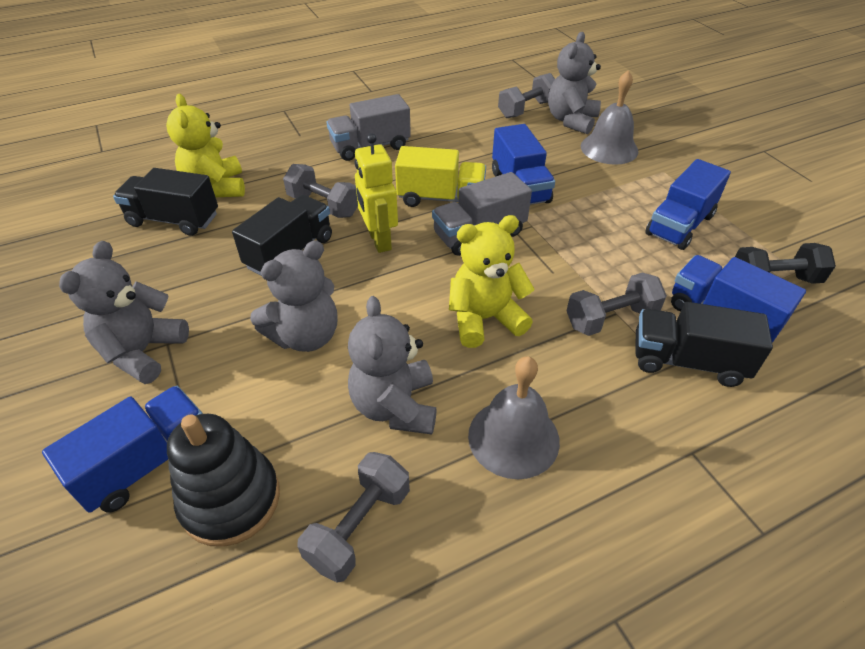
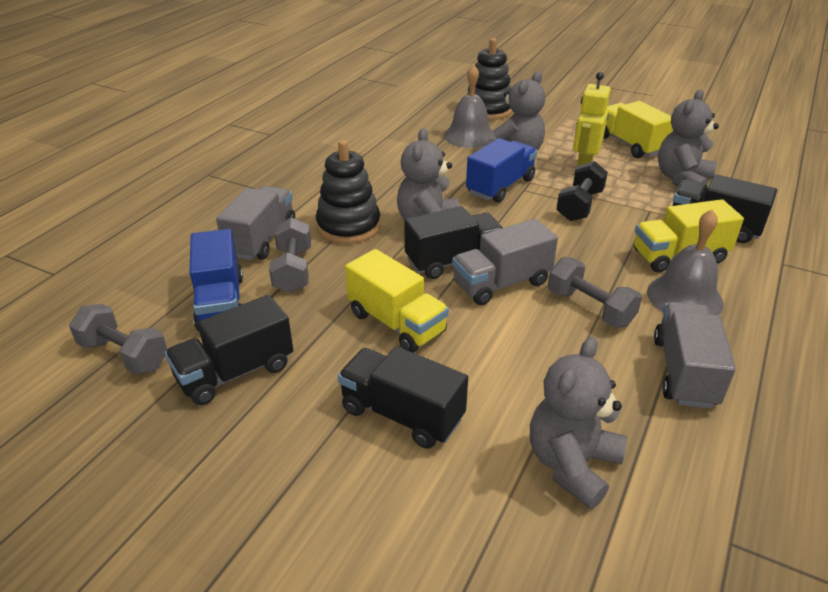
black stacking toy: [167,414,280,547] = 1 -> [316,140,380,244] [467,38,513,120] = 2
black truck: [113,168,218,236] [232,195,332,276] [635,302,773,387] = 3 -> [165,295,293,405] [338,347,468,449] [404,206,503,279] [673,174,777,243] = 4
blue truck: [42,386,203,513] [492,124,555,205] [646,159,731,250] [671,255,806,343] = 4 -> [189,229,243,331] [466,138,537,203] = 2
grey dumbbell: [283,164,358,218] [298,452,410,583] [498,73,555,118] [567,273,667,336] = 4 -> [69,304,168,374] [269,217,311,293] [548,257,642,327] = 3
grey truck: [326,94,411,161] [432,172,532,256] = 2 -> [216,186,295,260] [452,219,558,305] [654,302,736,409] = 3
yellow teddy bear: [166,94,245,197] [449,215,535,348] = 2 -> none = 0
yellow truck: [395,146,486,207] = 1 -> [345,249,449,353] [603,101,673,158] [634,199,744,272] = 3

